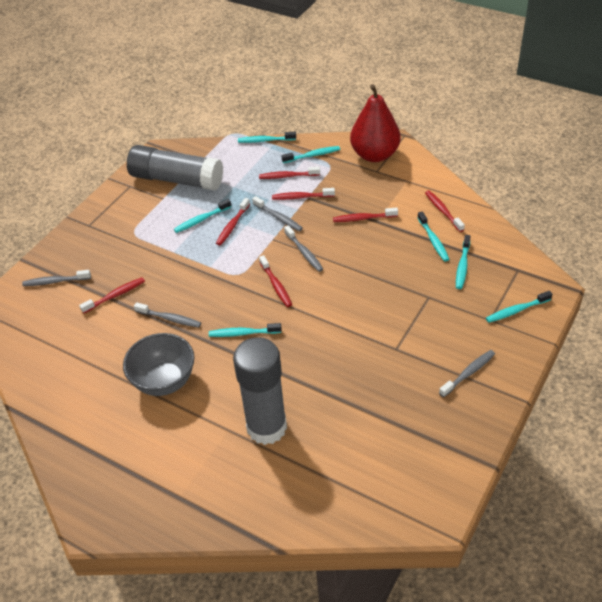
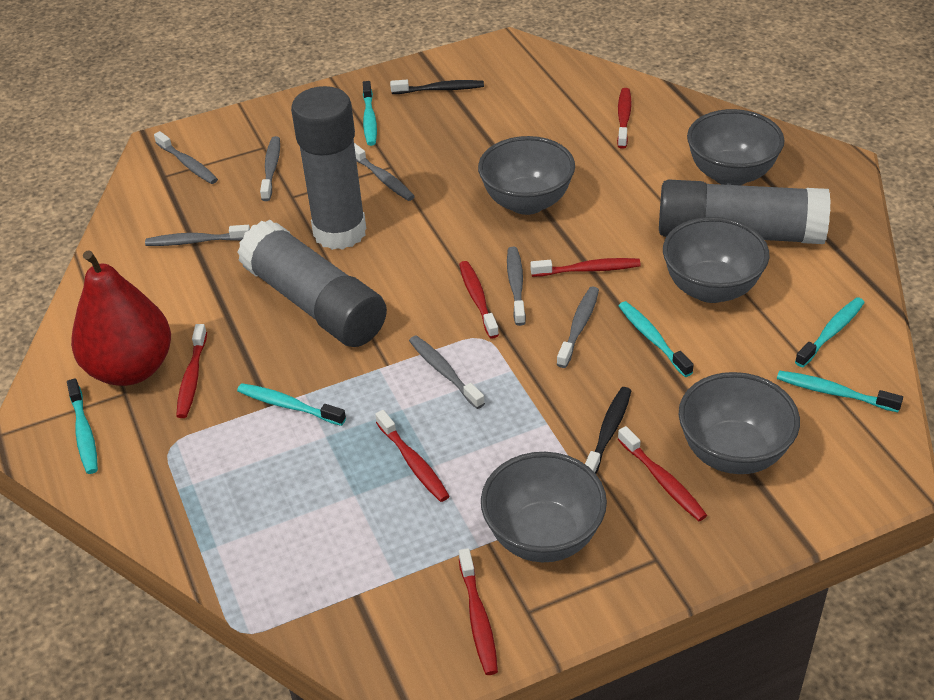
black toothbrush: none = 0 -> [390,80,484,94] [585,387,631,474] = 2
grey bowl: [123,333,194,396] = 1 -> [478,136,575,215] [481,452,607,562] [663,217,769,303] [679,372,800,474] [687,109,785,185] = 5
grey glue stick: [127,145,223,190] [233,337,287,445] = 2 -> [237,220,387,347] [291,86,366,250] [659,179,831,244] = 3
grey toothbrush: [22,270,91,286] [134,302,201,328] [252,196,303,231] [284,225,323,272] [439,350,495,397] = 5 -> [145,225,250,246] [154,131,218,184] [260,136,280,201] [354,143,415,201] [409,335,485,409] [507,247,526,326] [556,287,599,368] = 7
turquoise toothbrush: [174,199,231,233] [209,323,282,337] [238,132,296,143] [281,146,340,163] [417,211,449,262] [456,235,471,289] [486,291,553,323] = 7 -> [67,378,98,474] [237,383,346,426] [363,81,377,146] [619,301,694,377] [777,371,903,412] [795,297,865,367] = 6

